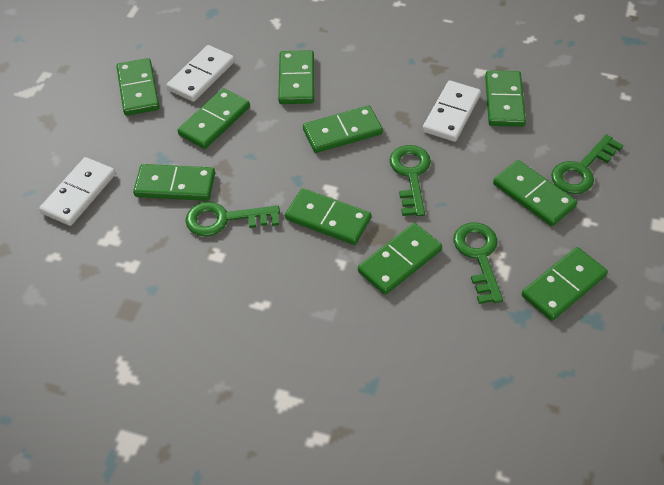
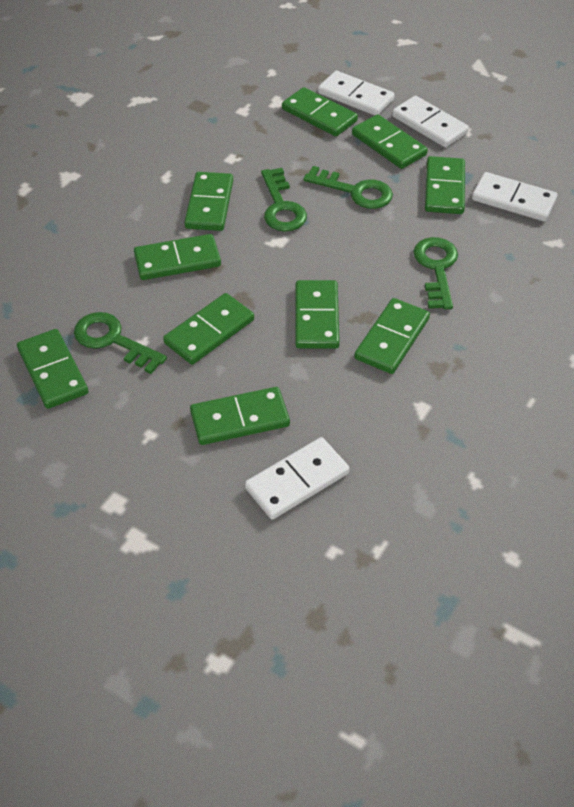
white domino: [39,157,115,226] [166,45,235,102] [423,80,481,142] = 3 -> [245,437,350,519] [318,71,395,116] [392,96,469,147] [472,172,557,222] = 4

